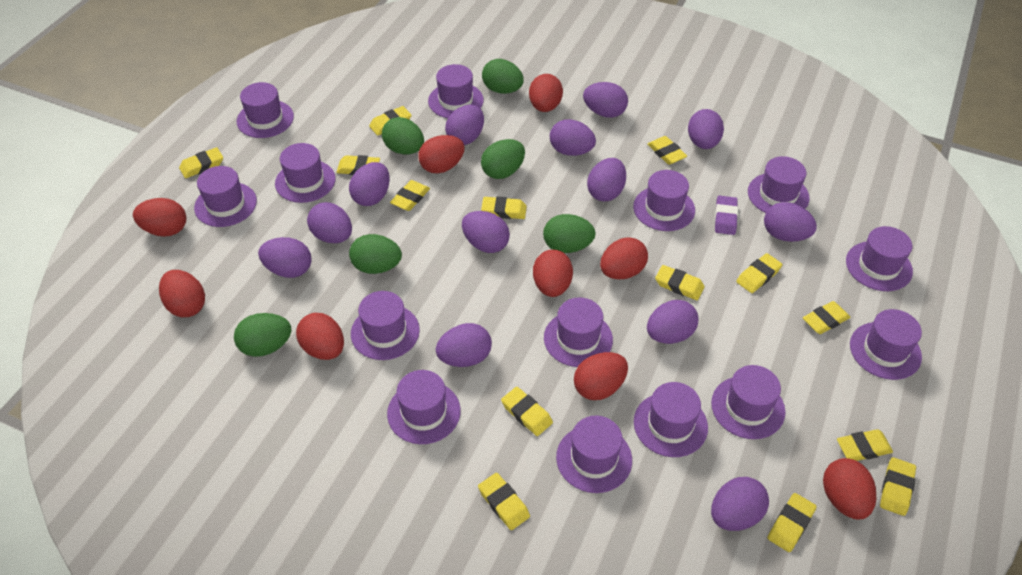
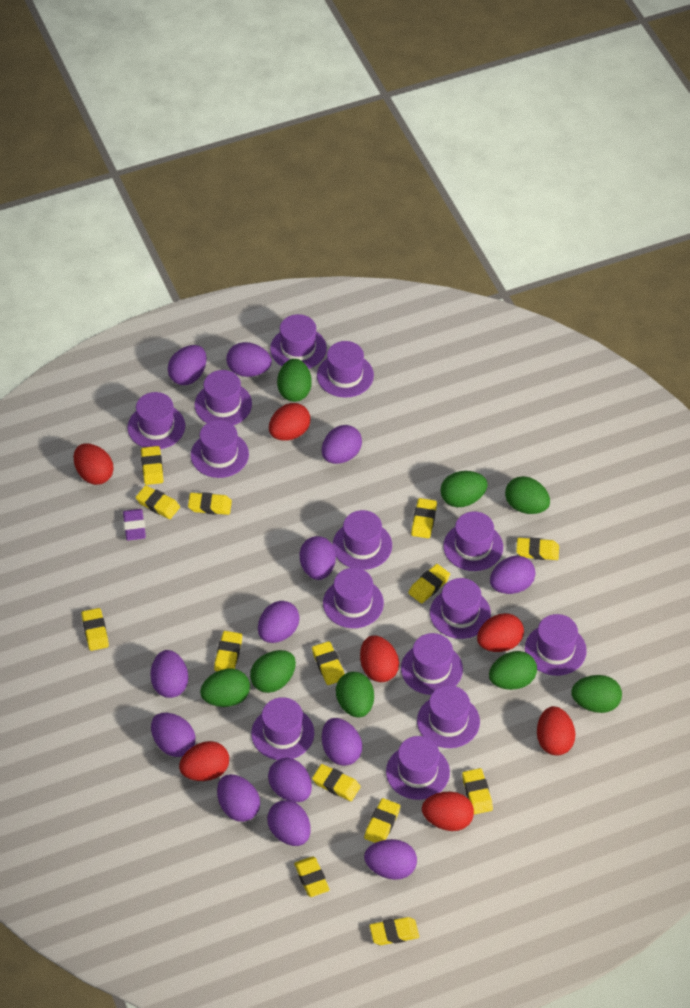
green egg: [234,313,292,357] [349,234,402,274] [382,117,424,155] [481,139,525,179] [482,59,524,94] [543,214,596,253] = 6 -> [200,669,250,707] [250,650,296,693] [277,359,312,402] [336,672,374,718] [440,471,488,507] [489,651,537,690] [505,476,550,514] [571,675,622,713] = 8
red egg: [133,198,186,237] [159,270,205,317] [296,313,344,360] [418,135,465,173] [529,74,563,112] [533,250,573,297] [574,352,628,400] [600,237,648,279] [823,458,876,519] = 9 -> [74,444,114,485] [179,741,229,781] [269,403,310,441] [360,635,399,682] [422,792,474,831] [477,613,524,652] [537,706,575,755] = 7

